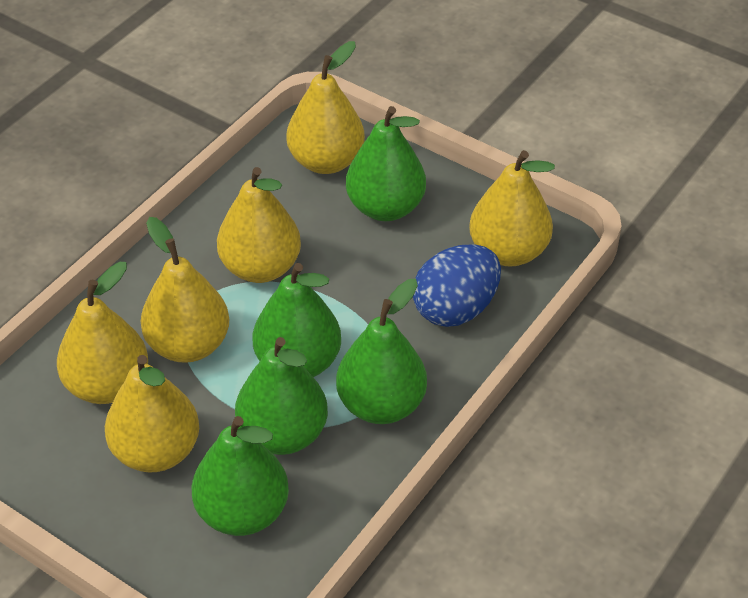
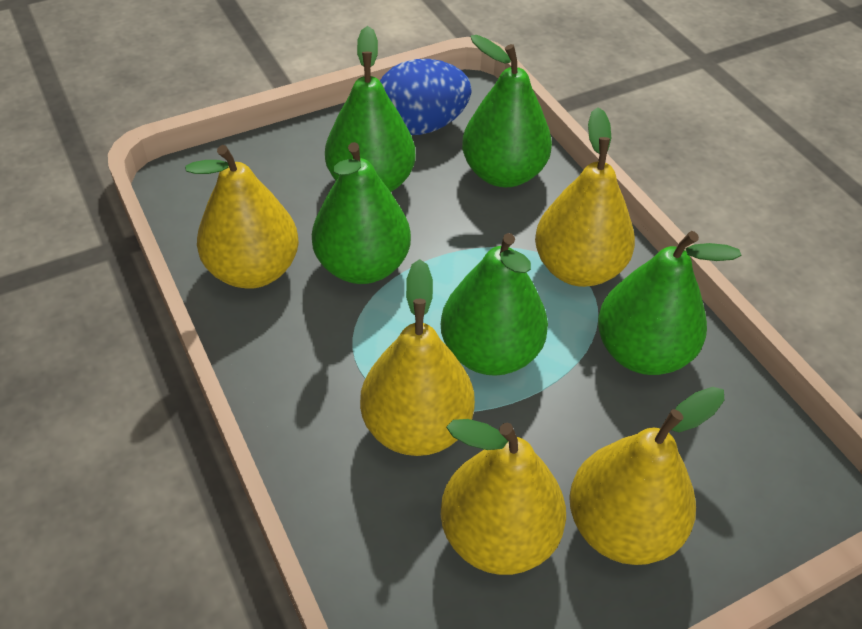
yellow pear: [57,262,148,404] [105,355,199,473] [141,217,229,363] [217,167,301,283] [286,41,365,174] [469,150,555,266] = 6 -> [185,145,299,289] [360,259,475,456] [440,419,566,575] [535,107,635,287] [569,387,724,565] = 5

